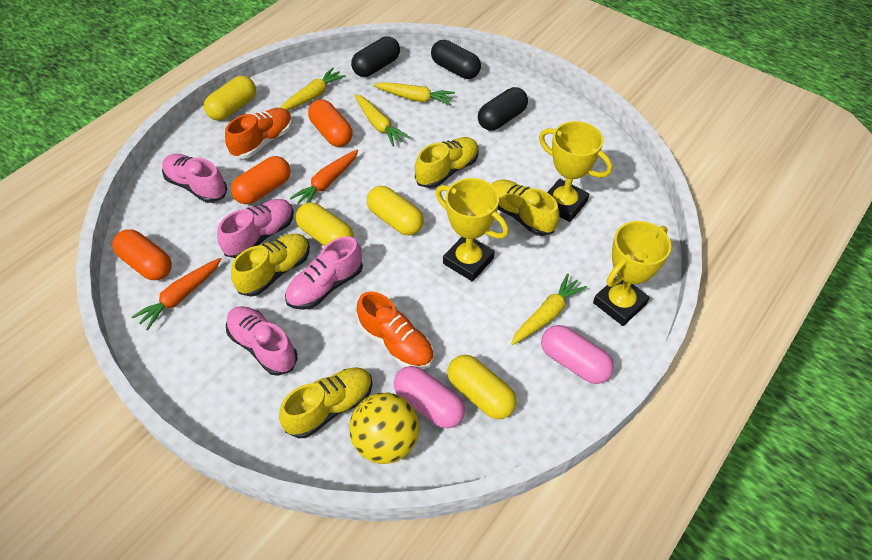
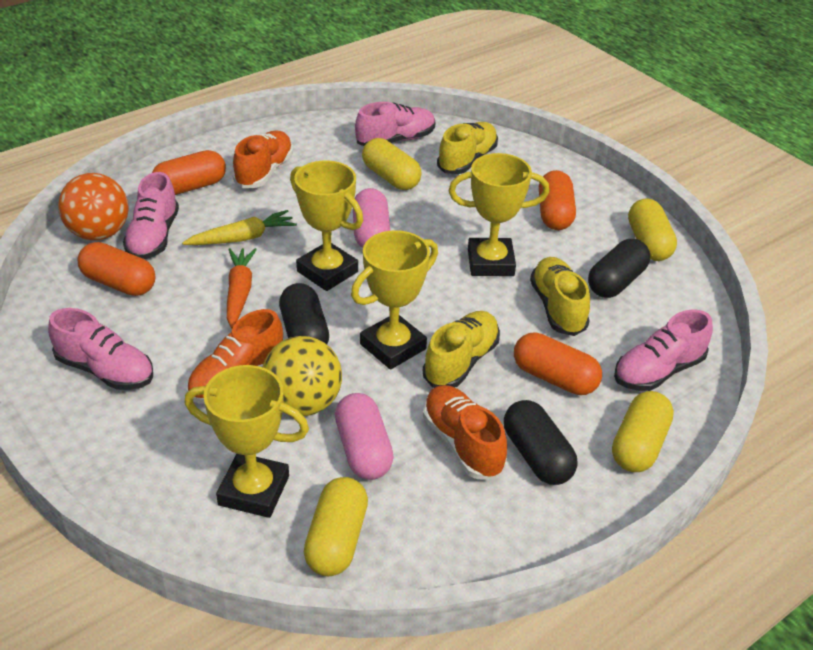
orange ball: none = 0 -> [58,173,129,241] = 1
orange capsule: [112,229,172,280] [231,156,291,204] [308,99,353,147] = 3 -> [77,242,155,296] [152,150,226,195] [514,332,602,395] [539,170,576,230] = 4
orange carrot: [132,258,221,331] [290,149,359,204] = 2 -> [227,248,257,329] = 1
orange shoe: [225,108,292,159] [356,291,434,369] = 2 -> [187,309,283,404] [233,131,293,188] [423,385,507,479] = 3
yellow carrot: [280,68,346,111] [355,94,410,146] [373,82,455,105] [511,274,587,345] = 4 -> [182,210,297,245] = 1
yellow shoe: [231,234,310,297] [279,367,373,438] [415,137,479,188] [492,180,559,236] = 4 -> [423,311,500,388] [437,122,498,174] [530,257,590,336] = 3
yellow trophy: [436,178,509,282] [539,121,613,222] [593,221,671,326] = 3 -> [185,365,309,518] [290,161,363,291] [351,230,438,370] [449,153,549,276] = 4

